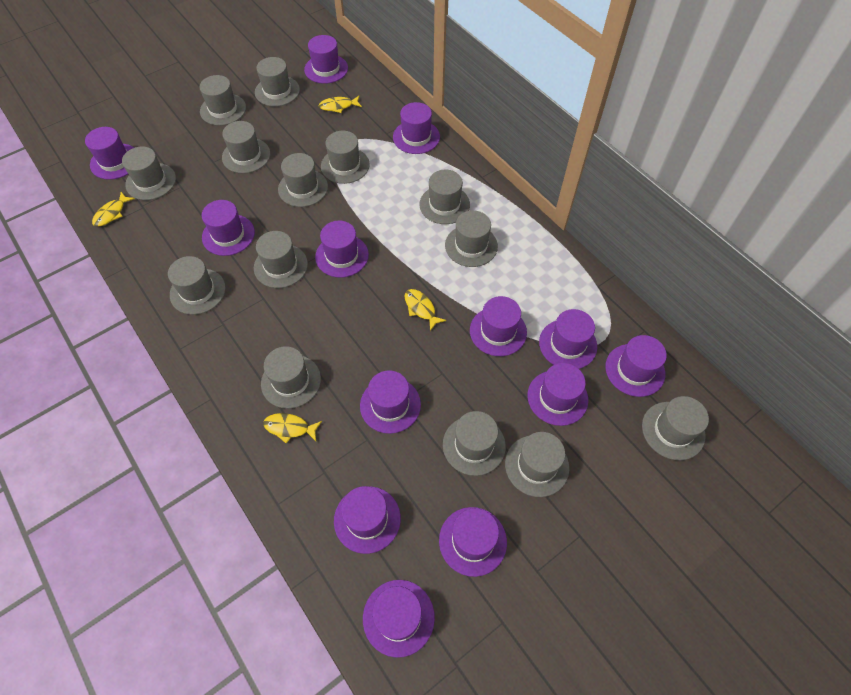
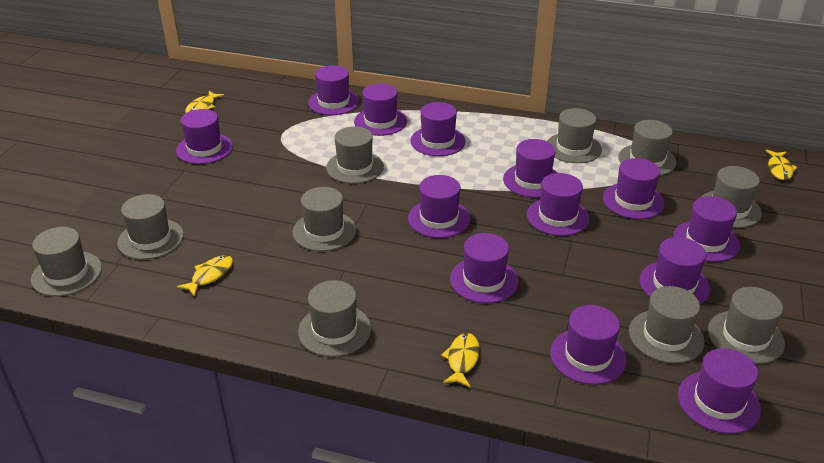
grey hat: [122,147,176,200] [168,256,226,315] [199,75,246,126] [222,121,270,174] [254,231,308,288] [255,57,300,107] [261,346,321,409] [278,153,328,207] [321,131,370,184] [420,170,470,224] [443,411,506,476] [445,210,498,267] [505,432,569,497] [642,396,709,460] = 14 -> [31,227,102,296] [117,194,184,260] [292,187,356,251] [298,280,371,357] [326,126,384,184] [547,108,602,163] [618,120,677,176] [629,286,705,363] [701,166,762,228] [708,287,785,364] = 10

